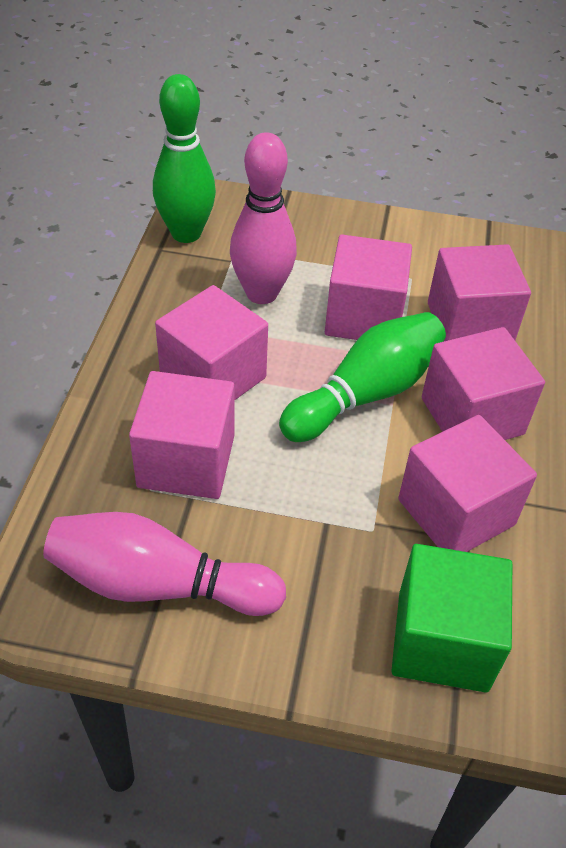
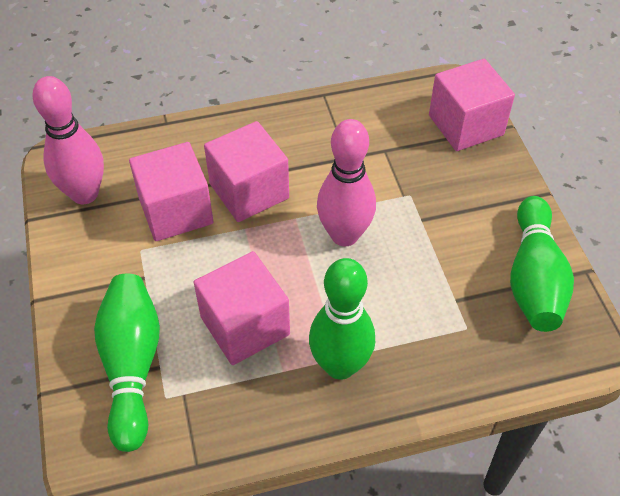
green bowling pin: [153,74,216,243] [279,312,446,442] = 2 -> [94,274,160,452] [309,258,375,380] [510,196,574,332] = 3
green cube: [392,544,512,693] = 1 -> none = 0
pink cube: [129,371,234,499] [155,285,268,401] [325,235,412,340] [398,415,537,552] [421,327,545,440] [428,244,531,342] = 6 -> [129,142,214,241] [194,251,290,365] [204,121,289,222] [429,59,515,151] = 4

